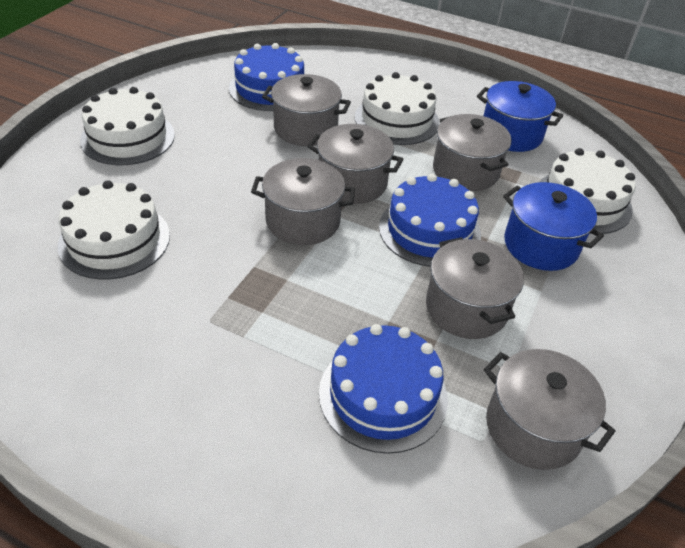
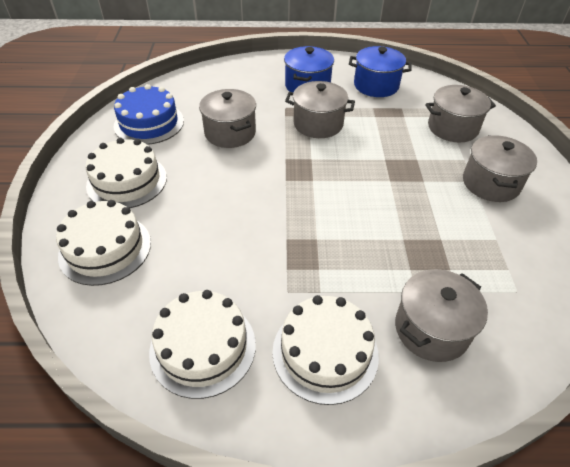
blue cake: [229,43,304,111] [319,324,448,454] [379,174,481,267] = 3 -> [114,84,184,145] = 1
grey pot: [251,158,355,245] [262,74,351,146] [307,124,404,204] [426,237,524,339] [433,114,511,191] [484,349,615,470] = 6 -> [199,89,256,148] [285,81,355,138] [395,269,488,362] [425,85,496,142] [463,135,537,202] = 5

